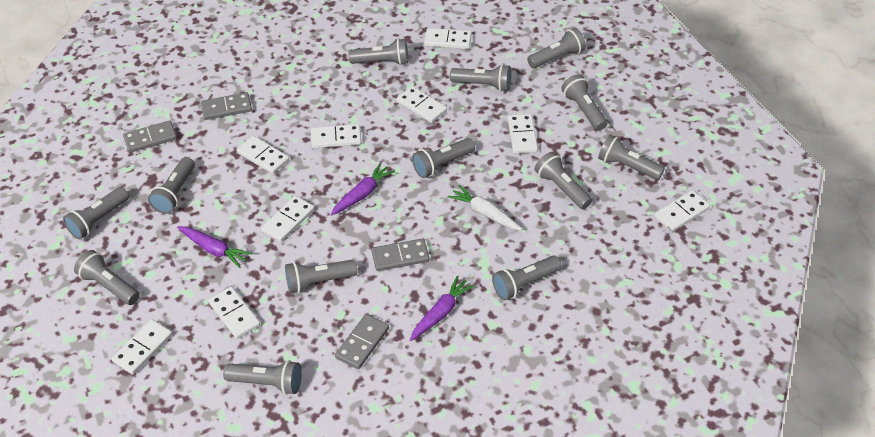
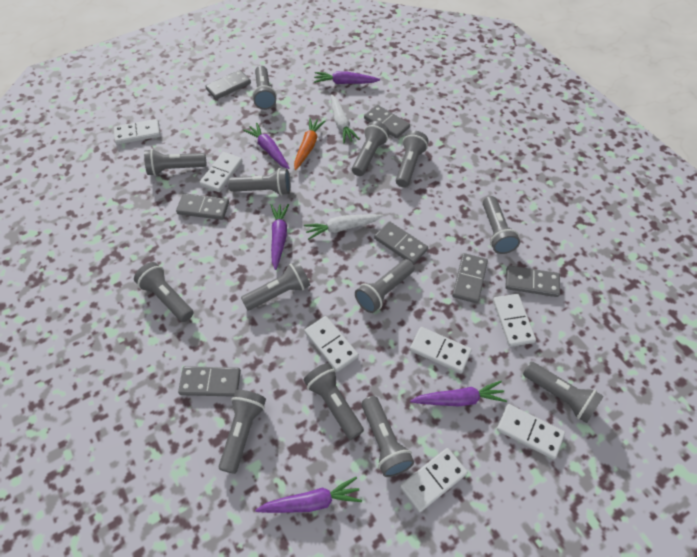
grey domino: [123,120,177,153] [201,92,252,120] [335,314,389,369] [371,239,429,271] = 4 -> [176,193,229,220] [178,366,241,397] [205,70,251,100] [364,105,410,138] [374,221,428,264] [452,253,488,303] [505,265,560,297] = 7
orange carrot: none = 0 -> [294,118,325,170] = 1
purple carrot: [177,226,252,268] [331,162,395,216] [410,275,474,341] = 3 -> [243,123,289,169] [255,477,362,513] [271,204,289,270] [314,71,380,84] [410,381,507,406] = 5
white carrot: [448,185,522,230] = 1 -> [304,214,383,240] [331,94,360,143] = 2
white domino: [112,319,172,375] [208,287,260,339] [237,136,289,174] [261,196,315,242] [311,124,361,148] [397,86,447,123] [424,28,472,49] [508,114,538,154] [654,190,710,232] = 9 -> [114,119,160,144] [199,152,242,192] [304,316,359,372] [400,448,468,512] [410,327,472,373] [493,294,536,347] [497,404,565,459] = 7

